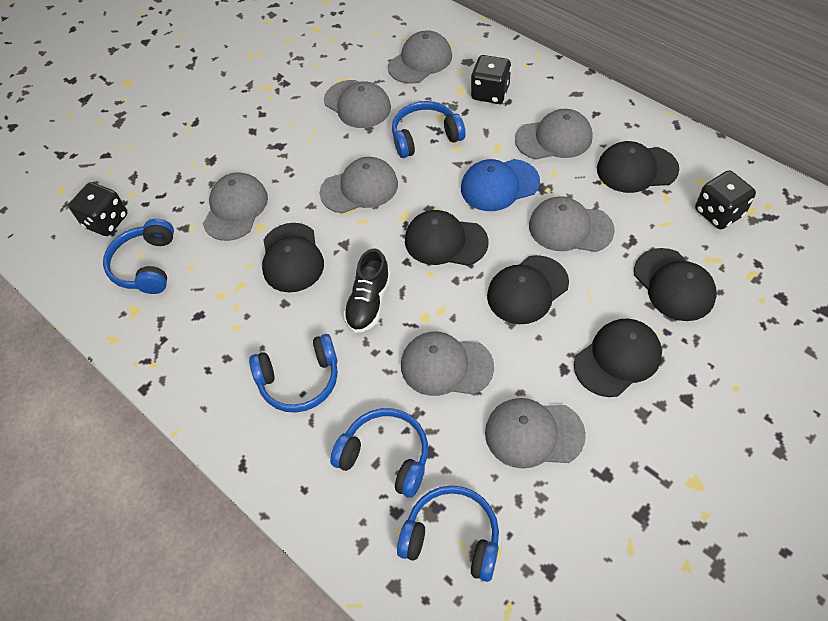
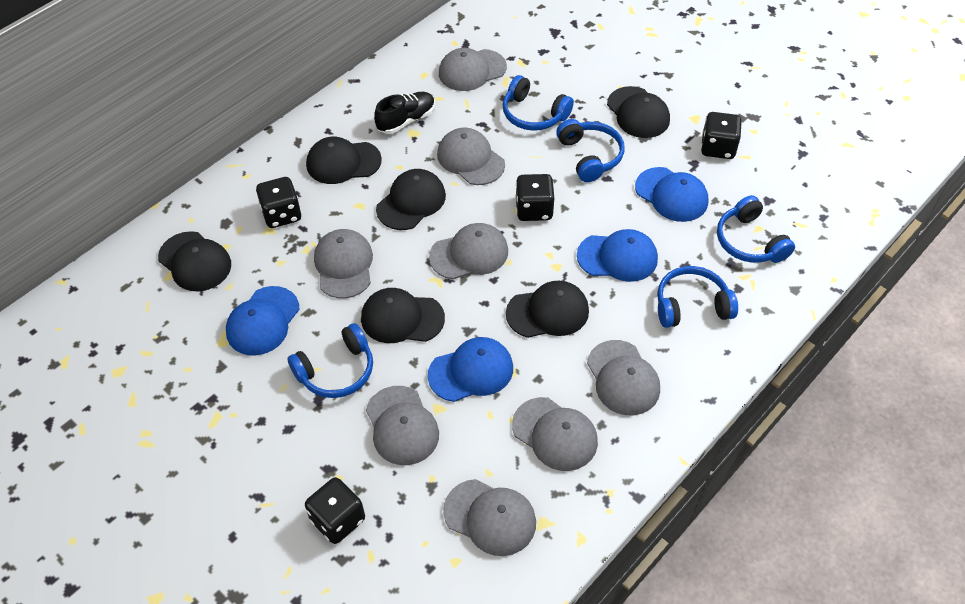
black dice: [69,182,128,236] [471,55,511,104] [695,170,756,229] = 3 -> [256,177,301,228] [305,477,365,544] [515,174,554,221] [701,112,742,159] = 4
blue cap: [461,159,540,211] = 1 -> [226,286,300,356] [428,337,513,402] [577,229,658,282] [635,167,709,222] = 4

